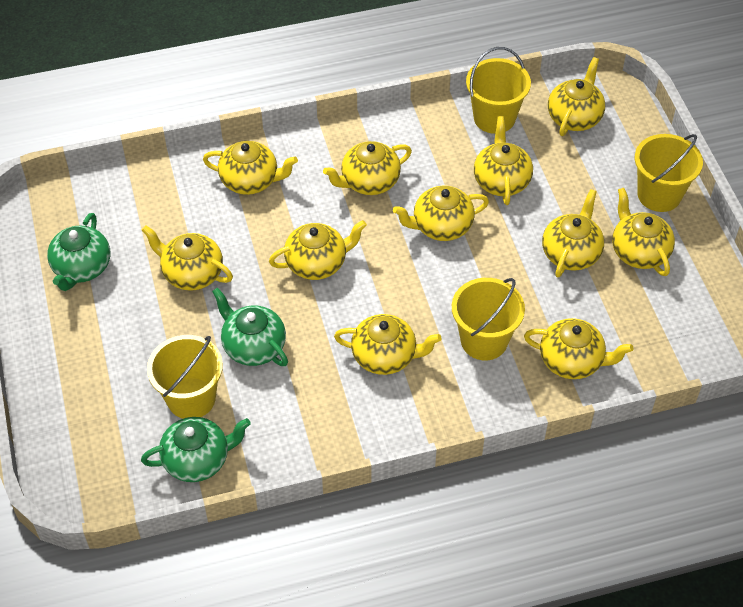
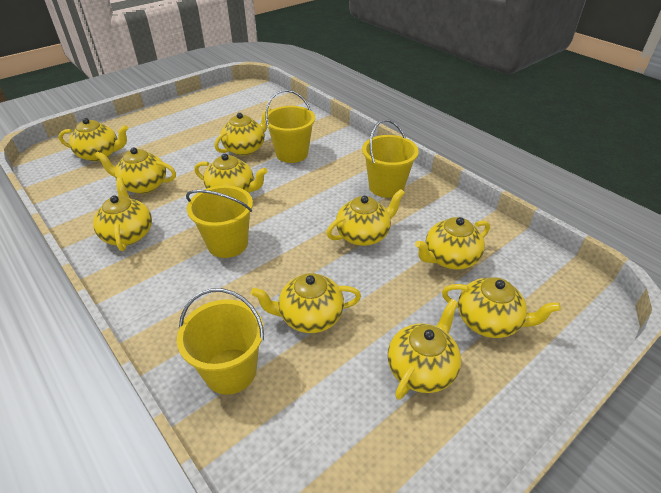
green teapot: [47,213,110,291] [141,417,251,482] [212,288,288,366] = 3 -> none = 0
yellow teapot: [142,225,233,291] [203,141,298,195] [269,220,367,280] [323,141,412,195] [334,314,442,375] [393,186,489,241] [474,116,533,205] [524,318,633,379] [542,189,604,277] [548,57,605,136] [612,188,675,276] = 11 -> [58,118,128,161] [93,177,152,251] [95,148,176,194] [194,154,268,193] [215,108,271,156] [251,273,361,333] [326,189,405,246] [388,299,461,400] [415,217,490,269] [442,277,561,338] = 10

